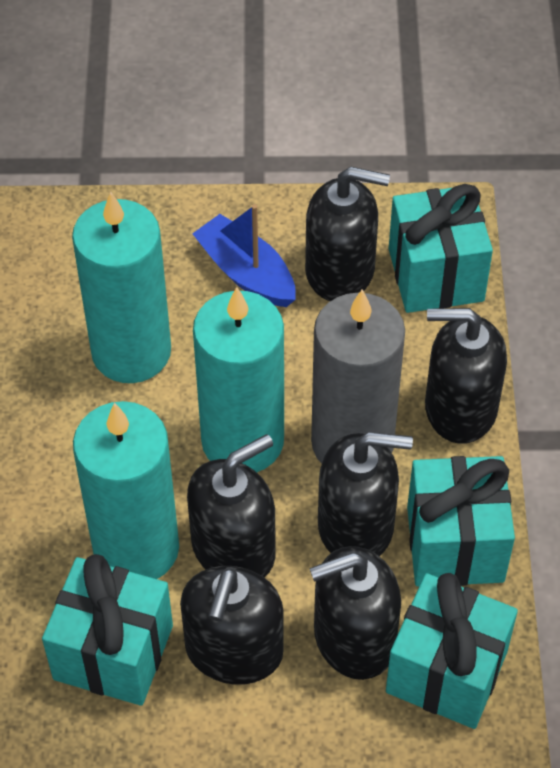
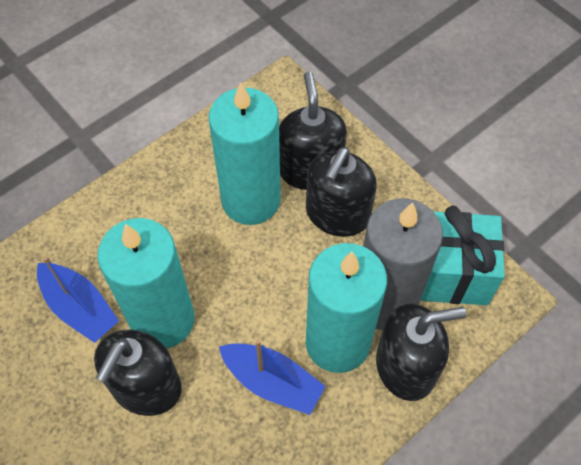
black soap dispenser: [180,566,284,685] [187,434,276,577] [305,167,390,301] [309,546,401,680] [318,432,413,556] [425,308,507,444] = 6 -> [94,330,182,416] [279,71,347,190] [306,147,377,237] [376,304,467,401] = 4
blue boat: [192,204,296,307] = 1 -> [37,256,119,343] [219,339,326,415] = 2
turquoise gift: [42,554,173,706] [386,573,518,729] [389,184,493,313] [407,456,515,586] = 4 -> [421,206,505,305] = 1

